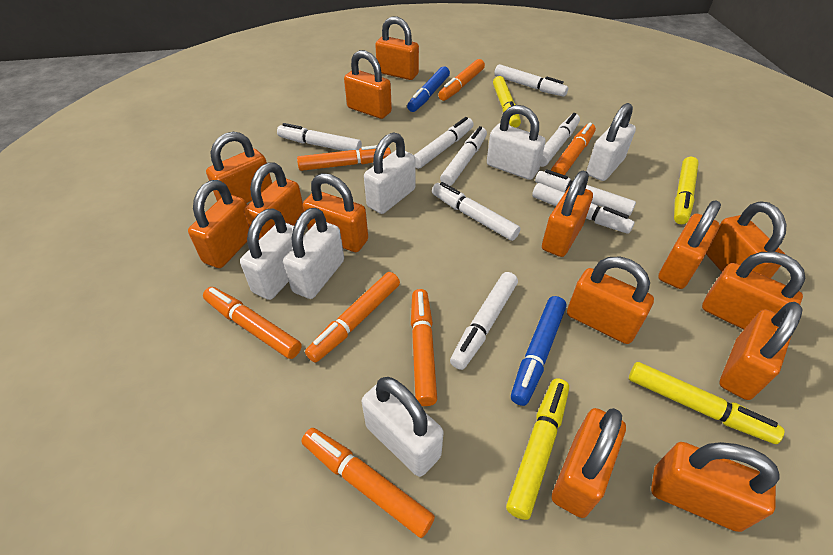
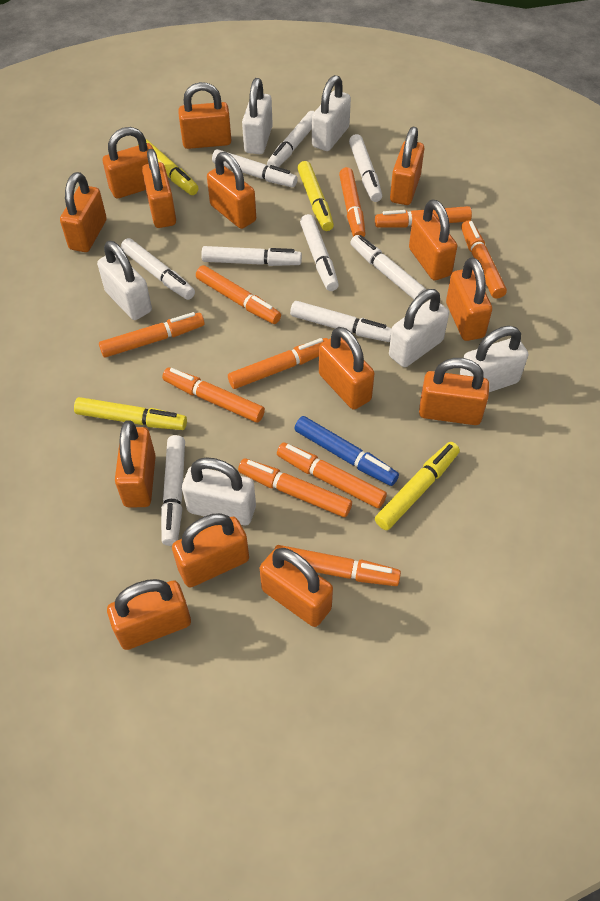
blue marker: [407,66,450,112] [511,296,566,406] = 2 -> [294,416,399,486] = 1
orange marker: [203,287,302,359] [297,145,391,171] [301,428,435,538] [305,272,400,363] [411,289,437,406] [438,59,485,101] [551,122,596,175] = 7 -> [99,312,205,358] [162,367,265,422] [196,265,281,324] [228,338,328,389] [238,459,352,517] [275,545,401,586] [277,443,387,508] [339,167,366,237] [375,206,472,228] [461,220,507,299] = 10

